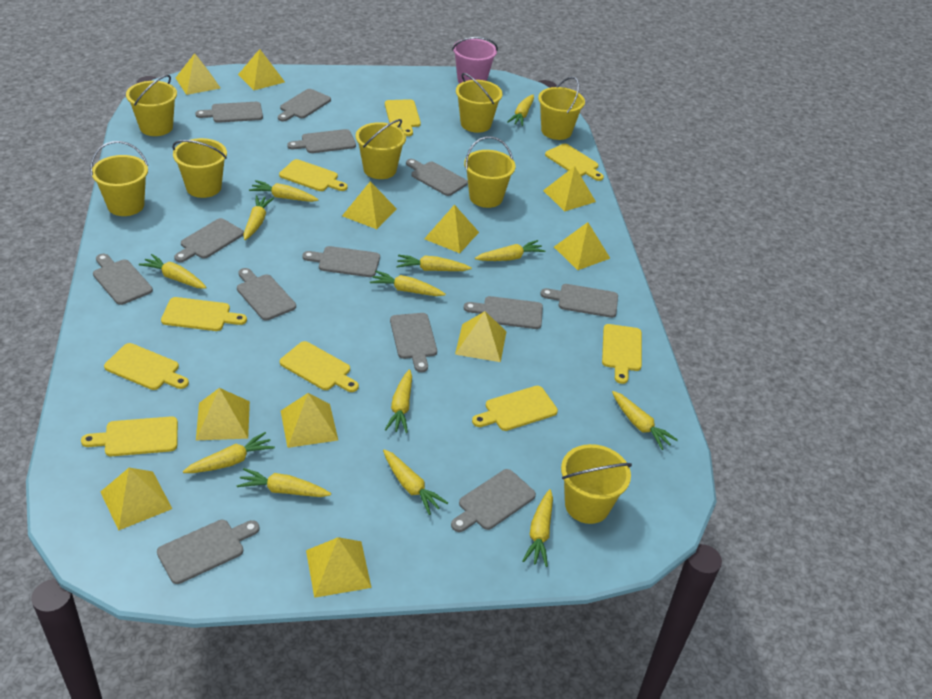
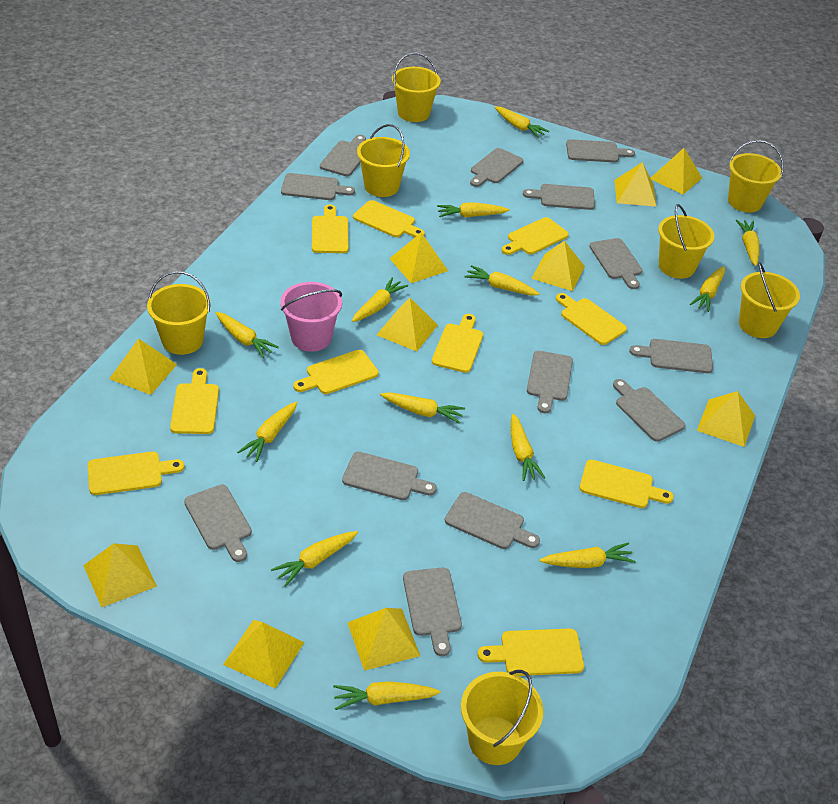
yellow bucket: [90,141,148,216] [126,75,177,136] [172,138,227,198] [356,119,406,179] [456,73,502,133] [464,136,515,208] [538,77,585,140] [561,444,632,524] = 8 -> [147,271,211,355] [357,124,410,197] [392,53,441,122] [461,670,544,765] [658,204,715,279] [728,140,784,213] [739,262,800,338] = 7
yellow cutting board: [81,416,178,456] [104,343,189,390] [161,297,247,331] [279,159,348,191] [280,341,359,392] [385,99,421,136] [472,386,558,431] [545,143,604,181] [602,324,642,384] = 9 -> [88,452,185,495] [170,368,219,434] [293,350,379,394] [312,204,349,253] [353,200,425,237] [432,314,483,373] [478,629,584,676] [502,217,569,255] [556,293,627,345] [579,460,674,508] = 10
yellow pyramid: [100,468,172,530] [176,53,220,95] [196,388,250,440] [238,49,285,90] [281,393,338,448] [306,537,372,598] [342,182,397,229] [424,204,479,253] [455,311,507,362] [543,166,596,212] [554,222,610,270] = 11 -> [83,543,157,608] [109,338,177,395] [223,620,304,689] [347,608,420,671] [377,298,438,352] [389,233,448,283] [531,241,585,291] [614,162,657,207] [651,148,702,194] [697,391,755,447] = 10

